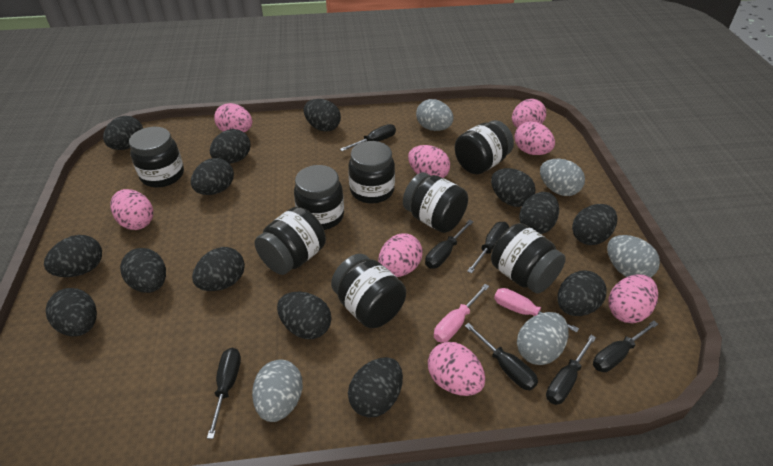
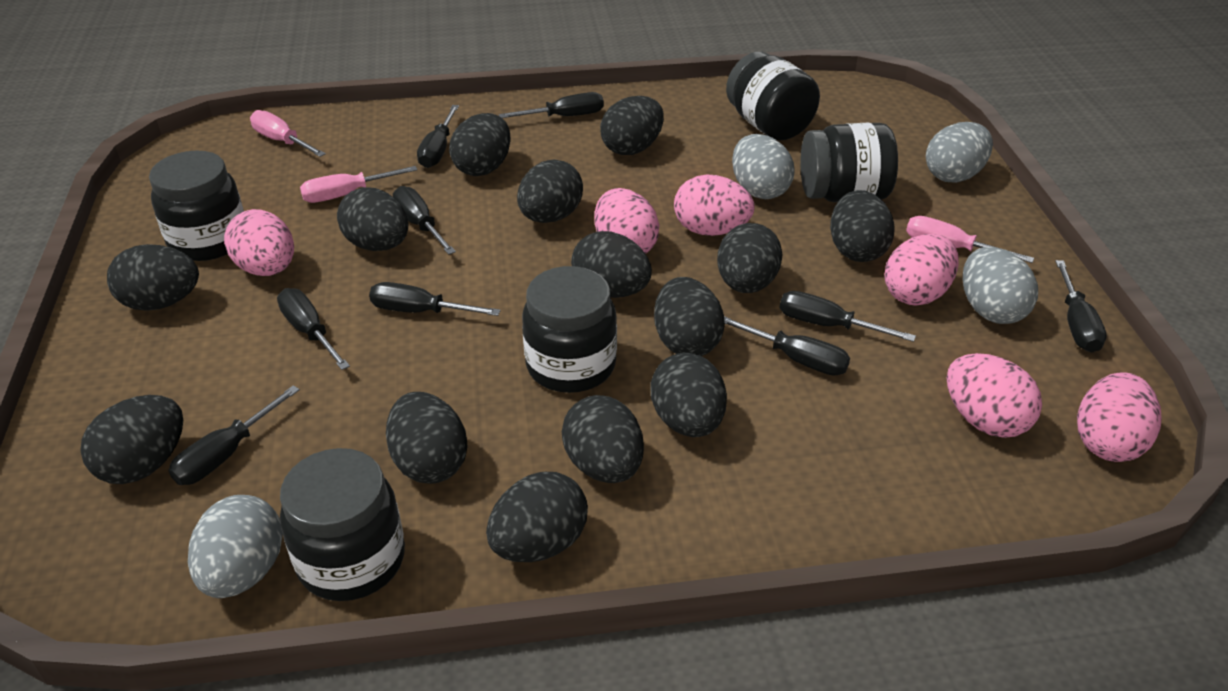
black jar: [129,127,184,188] [255,207,326,275] [294,165,344,230] [331,254,406,328] [348,141,395,204] [403,172,468,233] [455,120,514,174] [491,223,566,294] = 8 -> [149,151,244,261] [280,448,405,601] [522,266,617,393] [726,52,820,140] [800,123,898,202] = 5
black screwdriver: [207,348,241,439] [340,124,396,151] [425,220,473,269] [465,323,538,390] [467,222,509,274] [546,335,596,405] [593,320,658,372] = 7 -> [168,385,300,485] [277,288,350,370] [369,282,501,316] [393,186,456,255] [417,105,459,168] [499,92,604,118] [724,316,850,376] [780,291,916,342] [1055,260,1107,353] = 9
grey egg: [252,360,303,422] [416,99,454,131] [517,312,569,365] [540,159,585,196] [607,235,660,278] = 5 -> [188,495,283,598] [732,134,794,199] [926,122,993,183] [963,247,1038,324] = 4
pink egg: [110,189,153,230] [214,103,252,133] [378,233,423,277] [408,145,450,178] [428,342,485,396] [512,99,546,128] [514,121,555,155] [608,274,658,323] = 8 -> [224,209,294,276] [594,188,659,254] [674,174,755,236] [884,234,959,306] [946,353,1042,438] [1077,373,1161,462] = 6
pink screwdriver: [434,284,489,343] [494,288,579,332] = 2 -> [250,110,326,157] [300,166,417,203] [906,216,1034,263] = 3

